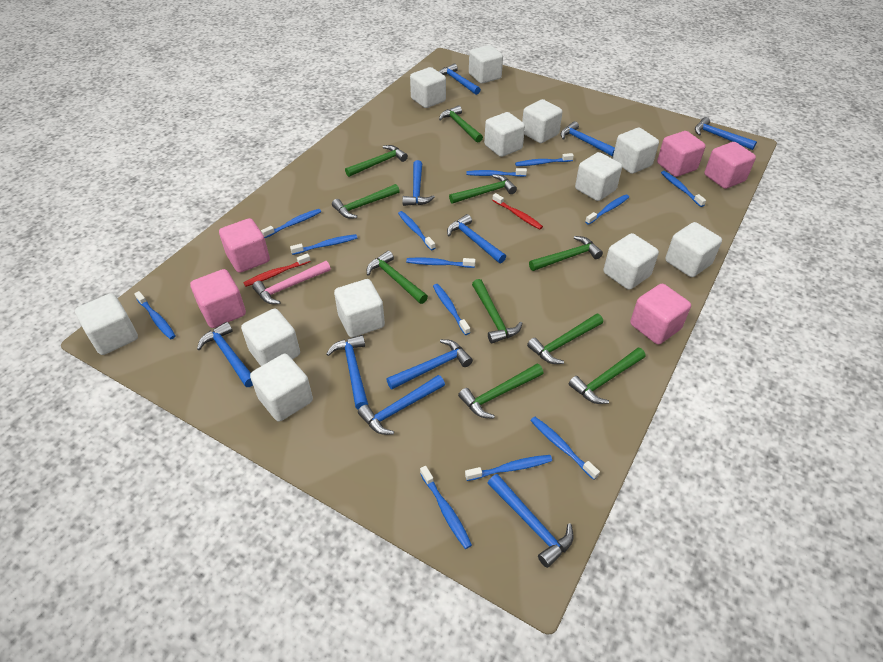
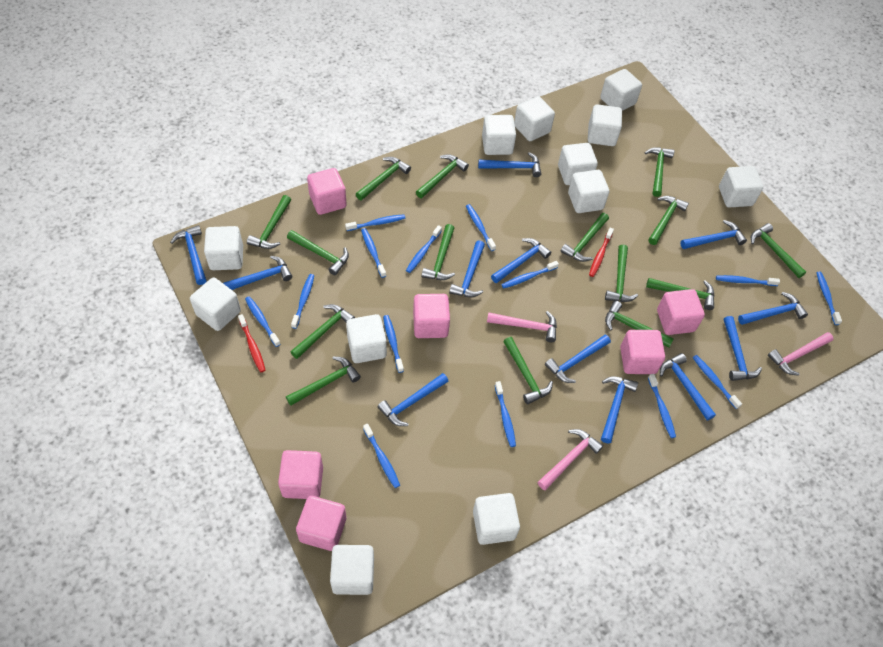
blue hammer: [197,322,253,387] [326,335,368,409] [358,375,445,435] [386,339,473,389] [402,160,435,206] [439,63,481,95] [447,214,506,263] [488,474,574,568] [560,121,615,156] [695,117,757,150] = 10 -> [170,225,207,285] [223,256,292,290] [377,373,448,426] [449,240,485,297] [478,152,541,177] [491,238,551,283] [545,334,611,383] [601,376,638,443] [660,353,716,421] [681,220,747,249] [724,316,762,381] [738,292,808,325] = 12
blue toothbrush: [134,291,176,339] [261,209,321,238] [290,234,357,255] [398,211,435,250] [406,257,476,268] [420,466,472,549] [433,284,470,335] [465,455,552,481] [466,168,527,177] [515,153,574,166] [530,417,600,480] [585,194,629,225] [661,171,706,207] = 13 -> [245,296,281,347] [291,274,314,329] [345,214,405,231] [361,228,386,278] [363,424,400,488] [383,315,404,373] [406,225,442,273] [466,204,496,251] [495,381,516,447] [501,261,559,289] [648,374,676,438] [692,355,742,409] [716,275,780,286] [816,272,842,325] = 14
green hammer: [332,184,400,218] [345,145,408,177] [367,251,428,304] [439,105,483,142] [449,174,517,204] [458,364,544,419] [472,279,523,344] [527,314,603,364] [529,236,603,271] [569,348,646,404] = 10 -> [247,195,291,249] [286,357,361,406] [287,230,349,275] [290,304,355,359] [356,157,411,201] [416,154,469,198] [422,224,455,280] [503,337,553,404] [561,213,609,262] [605,245,638,302] [605,301,674,348] [645,147,674,197] [646,278,715,310] [648,196,689,245] [751,223,806,278] = 15
pink cube: [190,269,246,328] [219,218,270,273] [630,284,691,344] [657,131,706,177] [704,142,756,189] = 5 -> [278,450,323,499] [296,496,346,551] [307,168,347,215] [413,294,450,338] [620,330,665,374] [657,289,705,335] = 6
pink hammer: [252,261,331,304] = 1 -> [487,311,557,342] [538,429,603,490] [768,332,834,376] = 3

